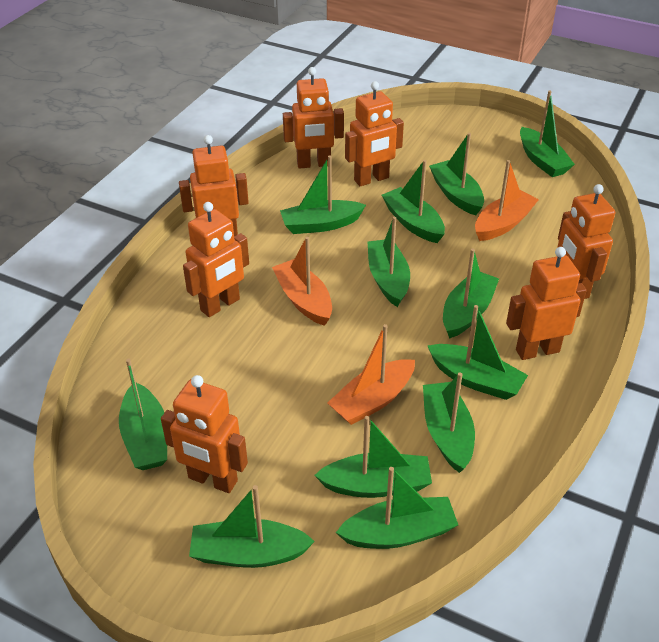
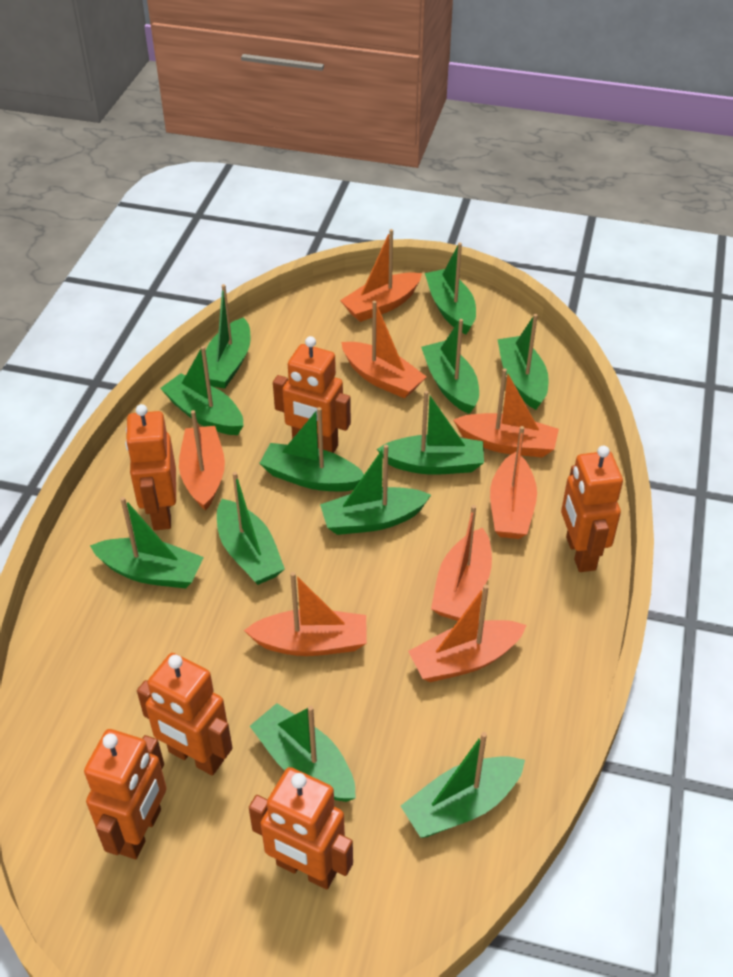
orange boat: [272,237,332,326] [327,324,415,425] [475,160,539,241] = 3 -> [179,410,225,511] [244,572,367,656] [340,229,422,322] [341,301,427,399] [408,584,527,682] [431,505,492,621] [453,368,559,457] [490,426,537,539] = 8
orange robot: [161,375,248,493] [179,135,249,236] [183,202,249,317] [283,67,344,169] [345,81,404,186] [506,247,587,360] [557,184,615,299] = 7 -> [84,729,167,859] [125,404,176,530] [137,653,232,776] [249,767,353,889] [273,336,351,453] [561,446,623,572] = 6

